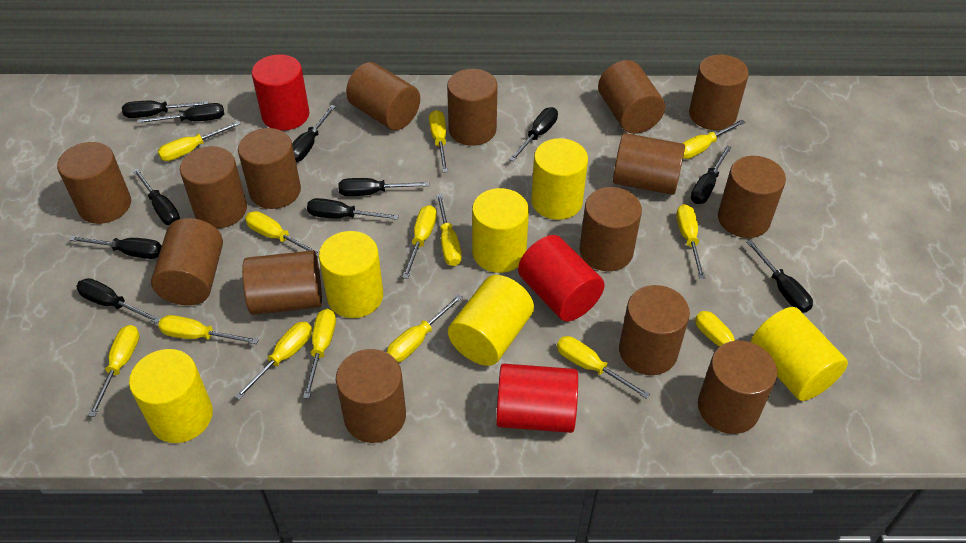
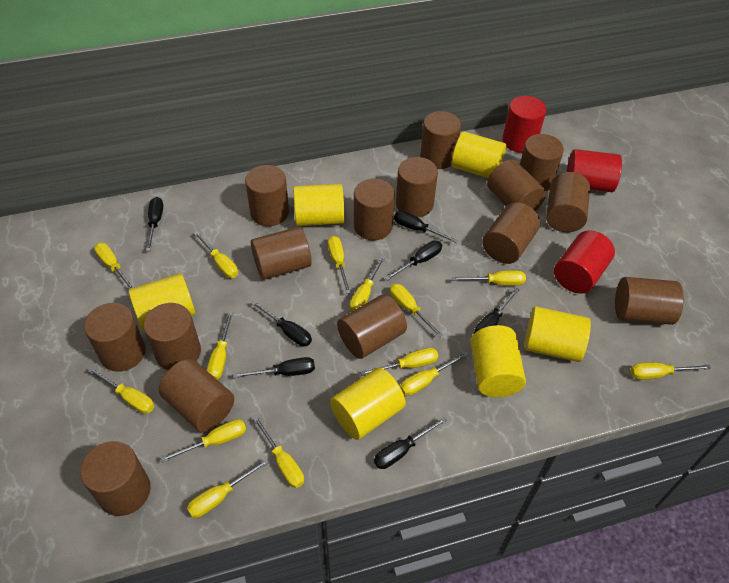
black screwdriver: [69,236,162,259] [76,278,161,323] [122,101,208,118] [133,168,180,226] [137,103,224,123] [292,105,336,162] [307,198,399,220] [338,178,429,196] [509,107,558,162] [691,146,732,204] [746,240,813,312] = 11 -> [146,197,163,251] [233,357,315,378] [251,301,312,347] [374,417,447,469] [385,240,442,280] [394,211,458,243] [474,288,519,333] = 7

